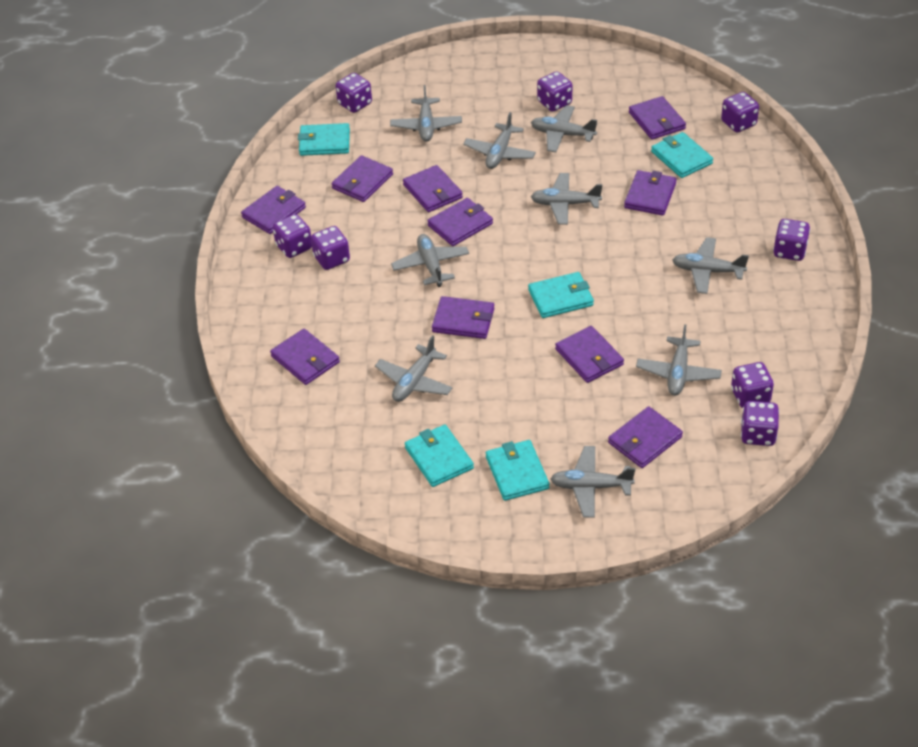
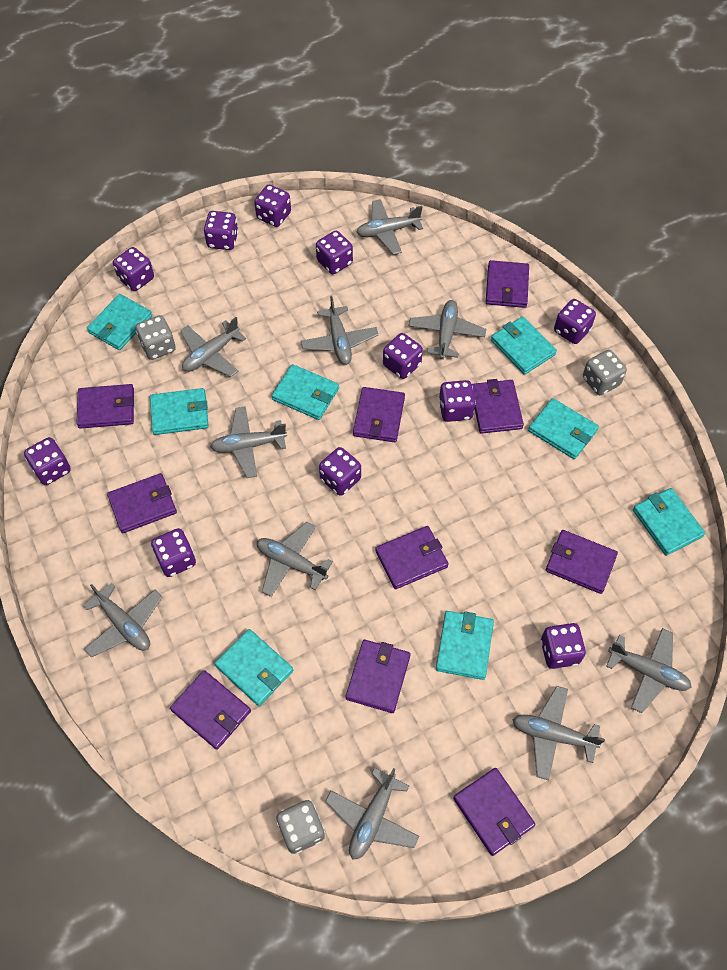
grey dice: none = 0 -> [136,315,176,360] [276,800,325,854] [583,350,627,395] = 3
grey plane: [375,335,453,402] [390,85,462,142] [391,234,469,287] [463,112,536,169] [531,105,597,152] [531,173,602,225] [550,446,635,518] [636,324,722,395] [672,237,749,294] = 9 -> [83,583,162,657] [180,317,246,377] [210,406,287,478] [257,522,333,597] [301,296,379,365] [325,768,420,860] [356,199,423,255] [409,300,486,359] [513,686,605,781] [606,628,692,713] = 10
purple dice: [273,214,312,258] [311,226,350,270] [336,73,372,113] [537,71,572,112] [721,92,759,133] [731,362,774,408] [741,401,779,446] [773,219,810,261] = 8 -> [24,437,71,485] [113,247,154,291] [151,528,196,577] [204,211,238,250] [254,185,291,227] [316,231,353,274] [319,447,361,496] [383,333,423,379] [439,380,476,422] [540,623,586,669] [554,299,596,344] = 11
turquoise wallet: [298,123,350,156] [405,424,474,487] [486,440,549,501] [528,272,594,318] [651,132,713,178] = 5 -> [87,294,152,350] [150,388,209,435] [215,629,293,706] [272,364,339,420] [436,611,494,680] [491,317,557,375] [528,398,599,459] [633,488,705,556] = 8

